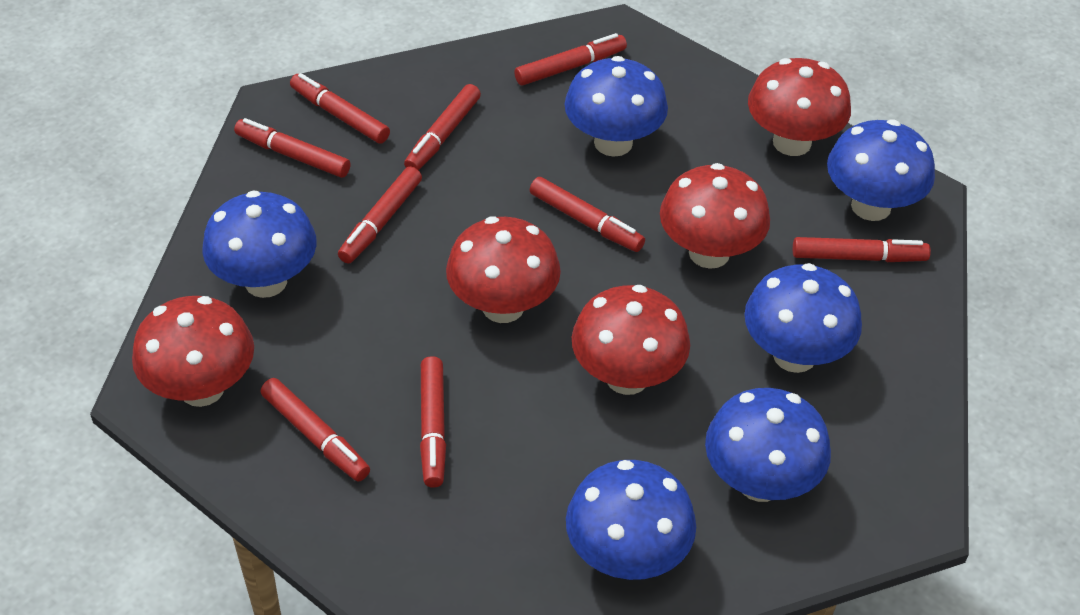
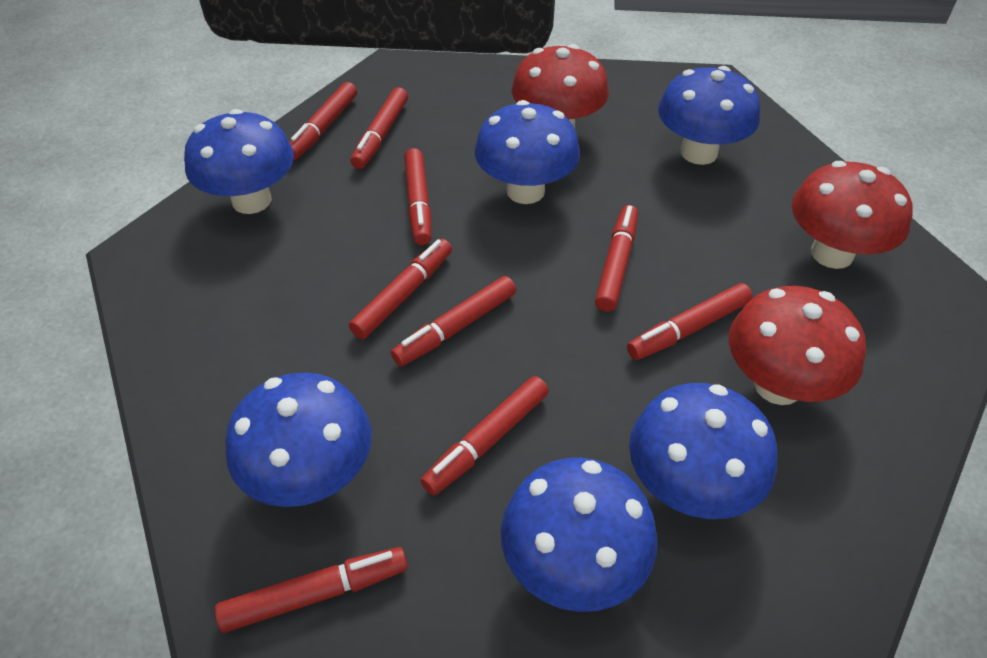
red mushroom: [132,296,254,407] [446,216,561,323] [572,285,690,395] [660,163,770,269] [748,58,851,156] = 5 -> [512,44,609,129] [729,286,866,405] [792,161,913,269] = 3

